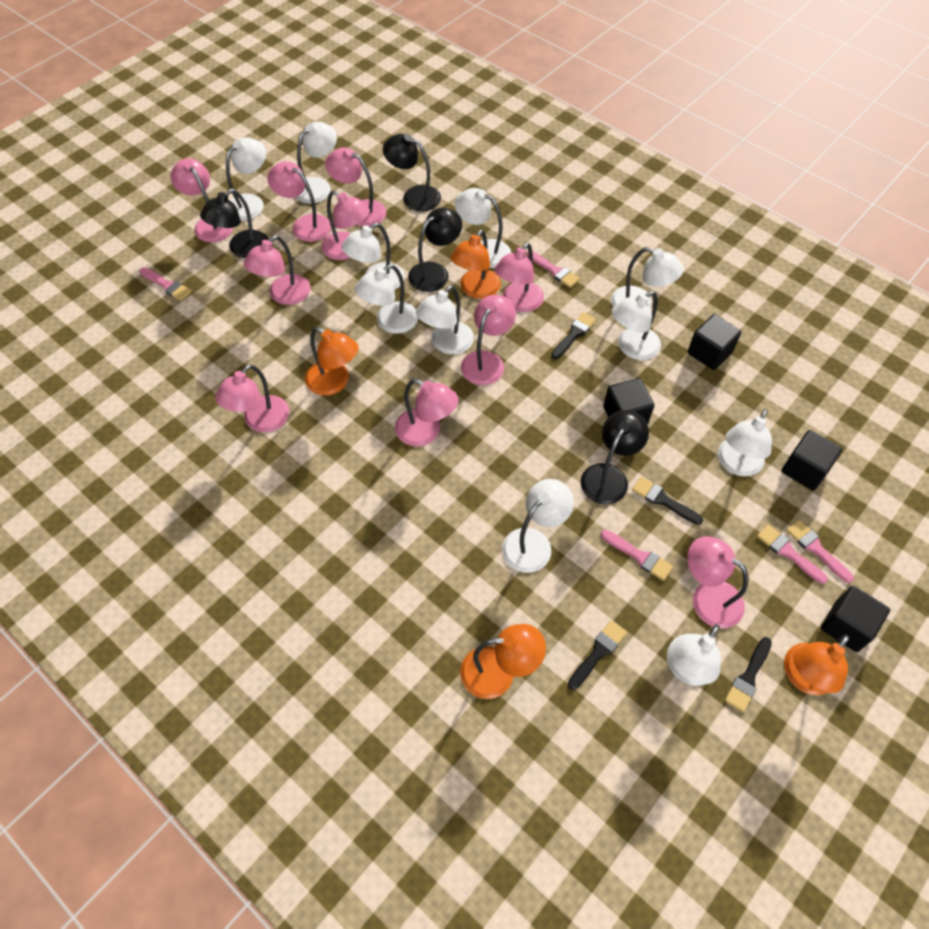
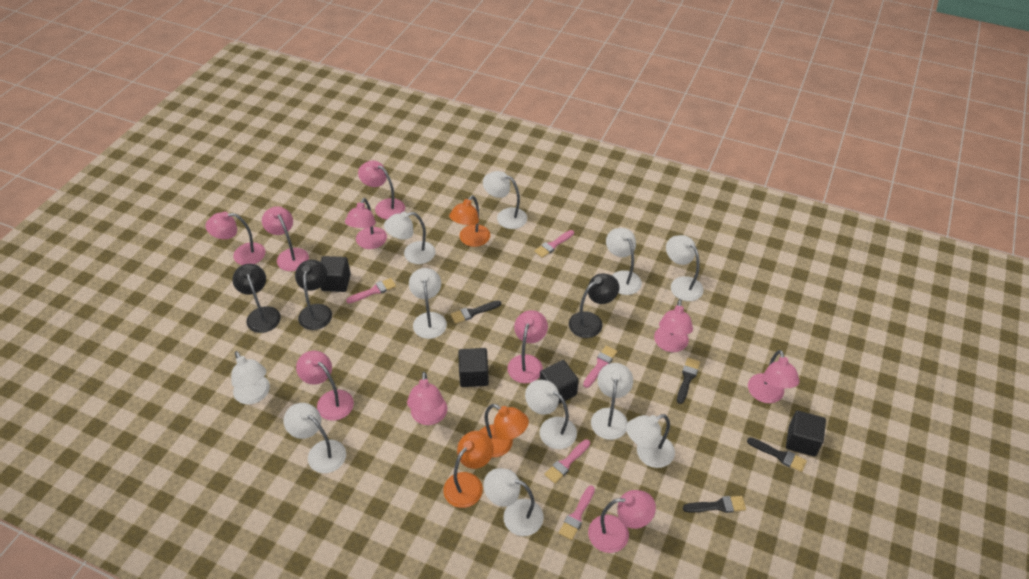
black lamp: [200,189,269,258] [383,134,441,212] [408,208,462,292] [580,410,649,505] = 4 -> [233,264,281,333] [295,260,332,330] [569,273,619,338] = 3
orange lamp: [305,327,359,395] [451,229,501,299] [460,624,546,699] [784,635,849,695] = 4 -> [443,431,493,508] [449,195,490,247] [480,404,529,457] = 3

